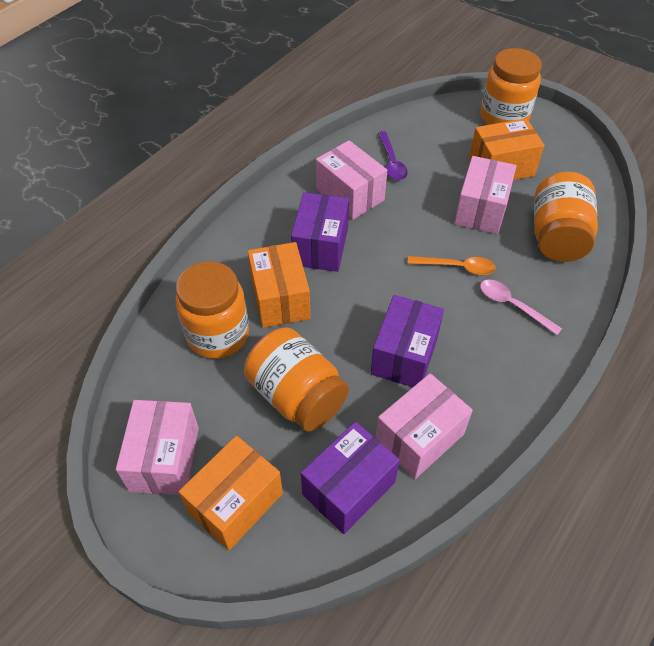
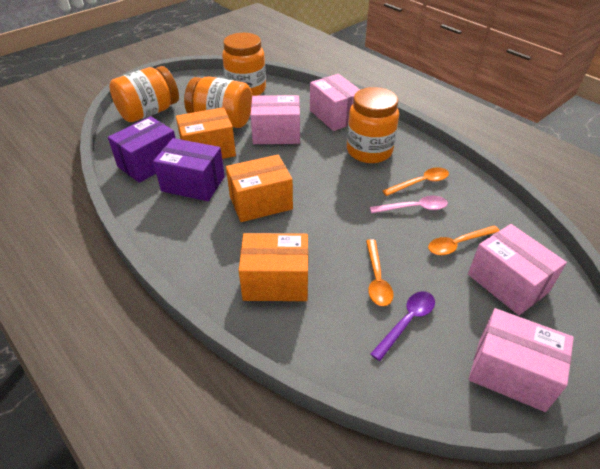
orange spoon: [407,256,496,275] = 1 -> [366,239,393,306] [382,167,449,196] [428,225,500,255] = 3
purple box: [291,192,349,272] [301,422,400,534] [371,295,444,387] = 3 -> [108,116,175,183] [153,138,225,201] = 2

